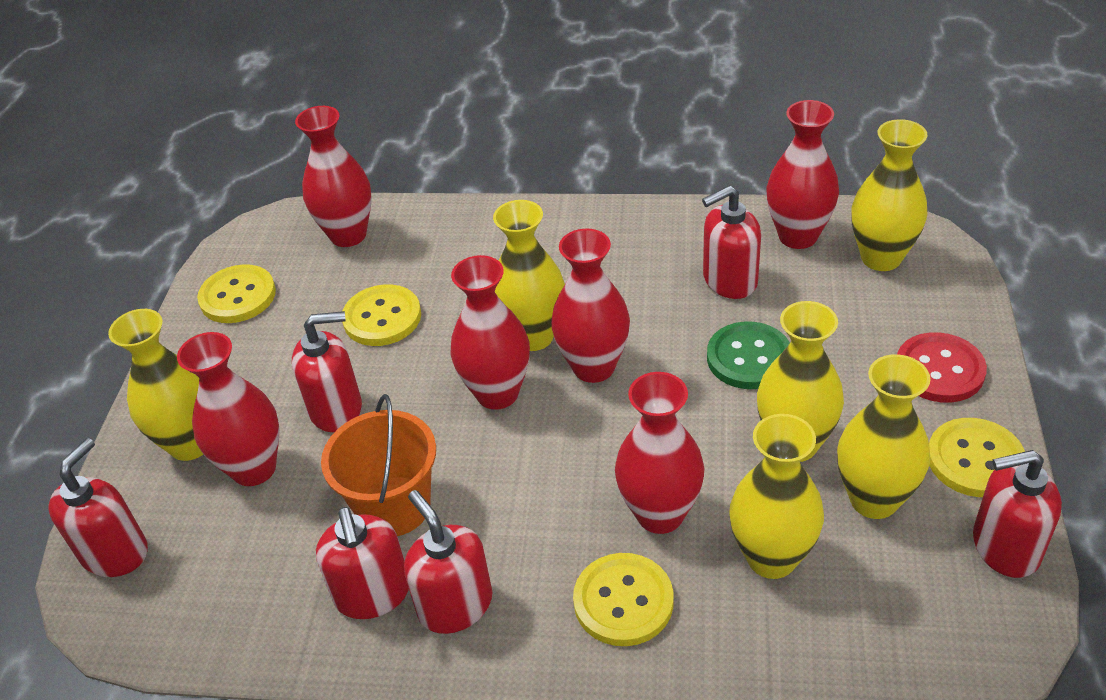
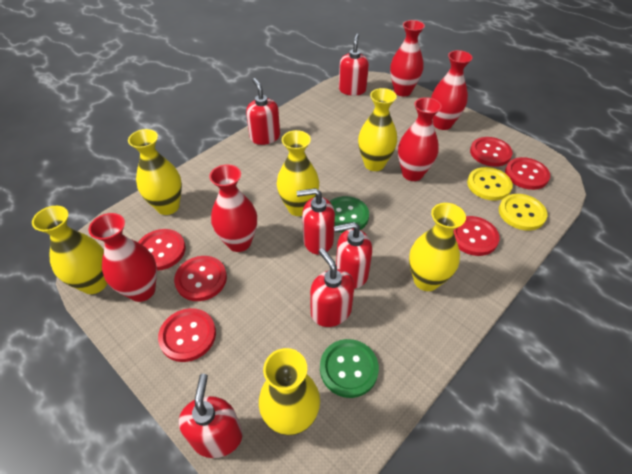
green button: [707,321,790,389] = 1 -> [320,339,379,398] [329,196,369,233] = 2
orange bucket: [321,394,436,536] = 1 -> none = 0
red button: [897,332,987,403] = 1 -> [138,229,186,271] [158,308,216,362] [174,256,227,301] [453,216,500,256] [470,137,513,167] [505,157,550,190] = 6
red vase: [177,332,280,486] [295,106,372,247] [450,255,530,410] [551,229,630,383] [615,372,705,534] [767,100,839,249] = 6 -> [89,213,157,302] [209,164,257,252] [390,20,425,96] [398,97,442,181] [431,50,473,130] = 5
yellow button: [197,264,276,323] [342,284,421,346] [573,553,674,646] [929,418,1025,497] = 4 -> [467,167,513,201] [499,194,547,231] = 2

